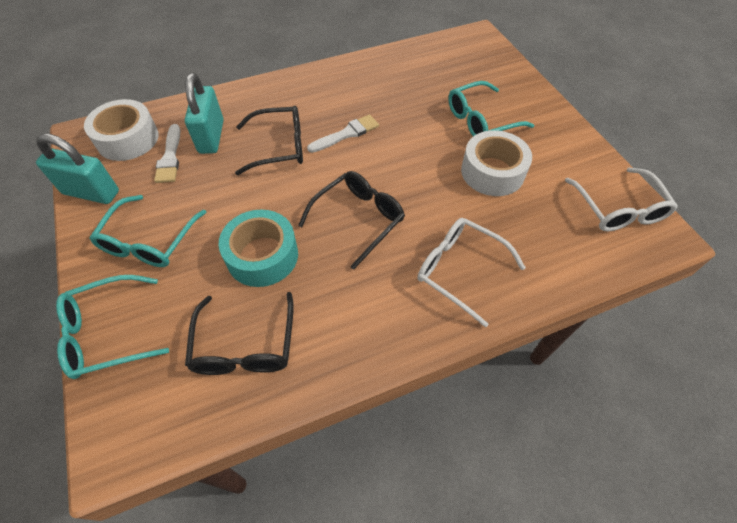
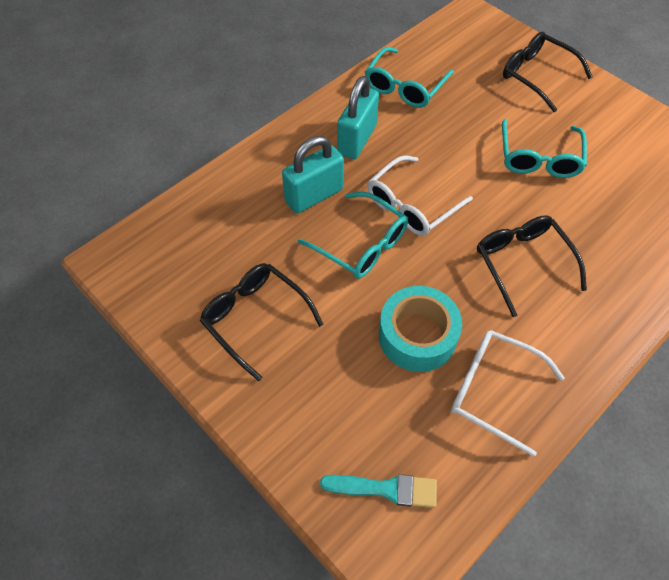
turquoise brush: none = 0 -> [320,474,437,508] = 1
white brush: [154,124,180,183] [307,114,379,153] = 2 -> none = 0
white tape: [84,99,159,161] [461,130,532,196] = 2 -> none = 0

